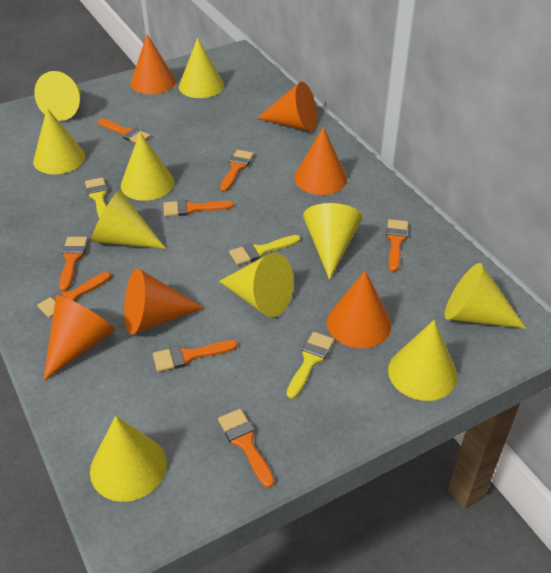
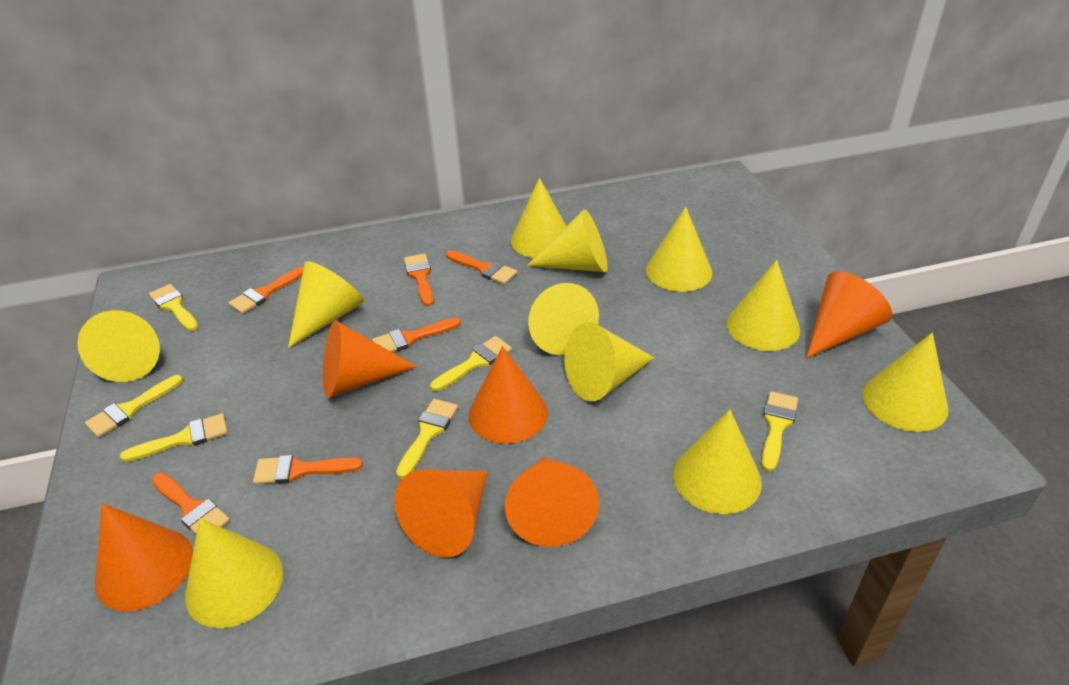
orange brush: [37,272,111,318] [59,237,88,291] [98,118,150,143] [153,340,238,372] [163,199,234,216] [218,409,274,488] [220,150,254,191] [386,219,408,271] = 8 -> [152,473,230,534] [229,267,303,314] [253,455,363,484] [372,317,461,352] [404,254,434,306] [446,250,517,285] = 6
yellow brush: [85,177,108,219] [229,235,301,265] [287,332,334,399] = 3 -> [85,375,183,438] [120,413,228,462] [149,284,198,331] [396,399,458,479] [430,336,512,391] [761,391,798,472] = 6
yellow cone: [33,108,85,174] [34,71,81,121] [90,416,167,502] [91,190,166,249] [121,132,174,201] [179,37,224,98] [219,252,293,317] [303,203,362,279] [388,320,457,401] [445,263,526,329] = 10 -> [78,310,160,382] [185,518,283,628] [288,261,364,348] [511,178,566,258] [527,209,608,272] [528,283,599,355] [564,322,654,401] [646,207,712,292] [673,410,762,514] [726,260,800,351] [863,333,948,432] = 11

